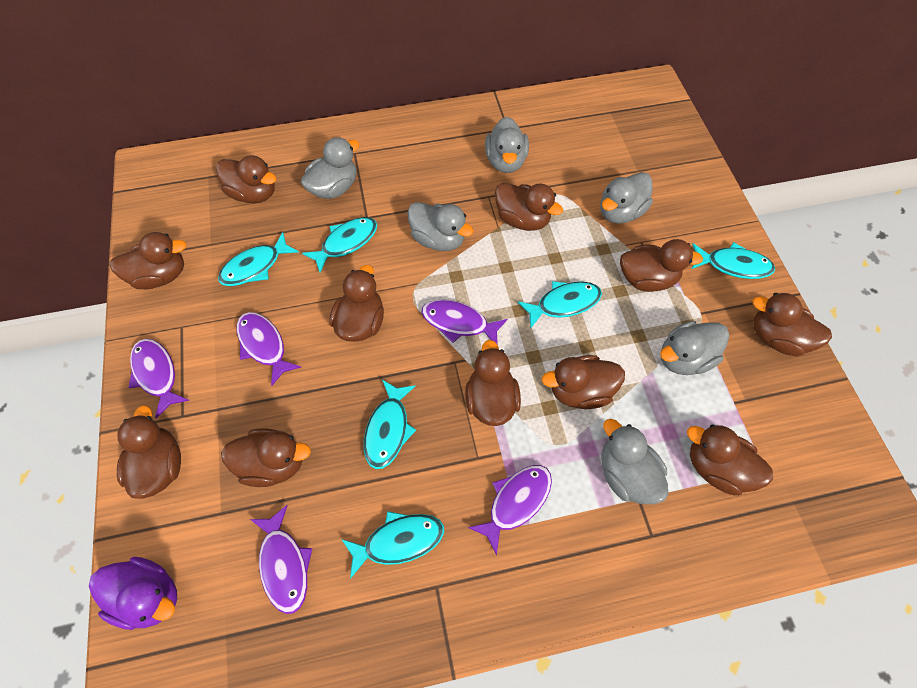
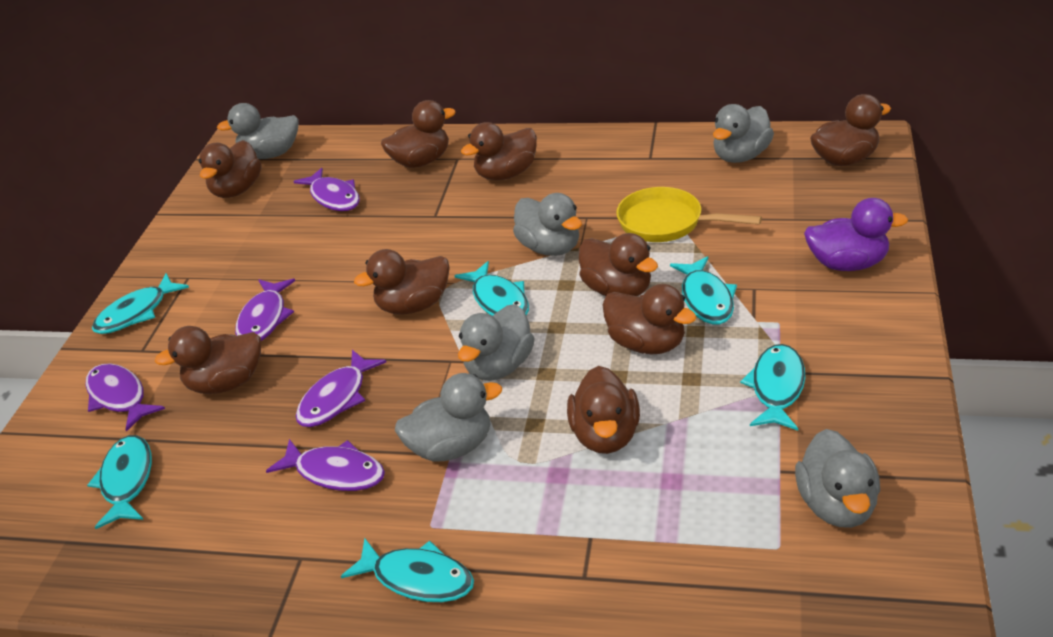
brown duck: [110,232,187,289] [117,405,181,499] [216,155,276,204] [221,428,311,487] [329,265,384,342] [465,340,521,426] [495,182,563,231] [542,355,625,409] [620,239,703,292] [687,424,773,496] [752,293,832,357] = 11 -> [155,326,261,394] [199,140,261,198] [354,249,450,315] [381,100,456,168] [461,122,537,180] [567,366,640,454] [579,233,658,296] [603,284,697,354] [810,94,891,166] = 9
yellow pan: none = 0 -> [616,187,762,242] = 1

